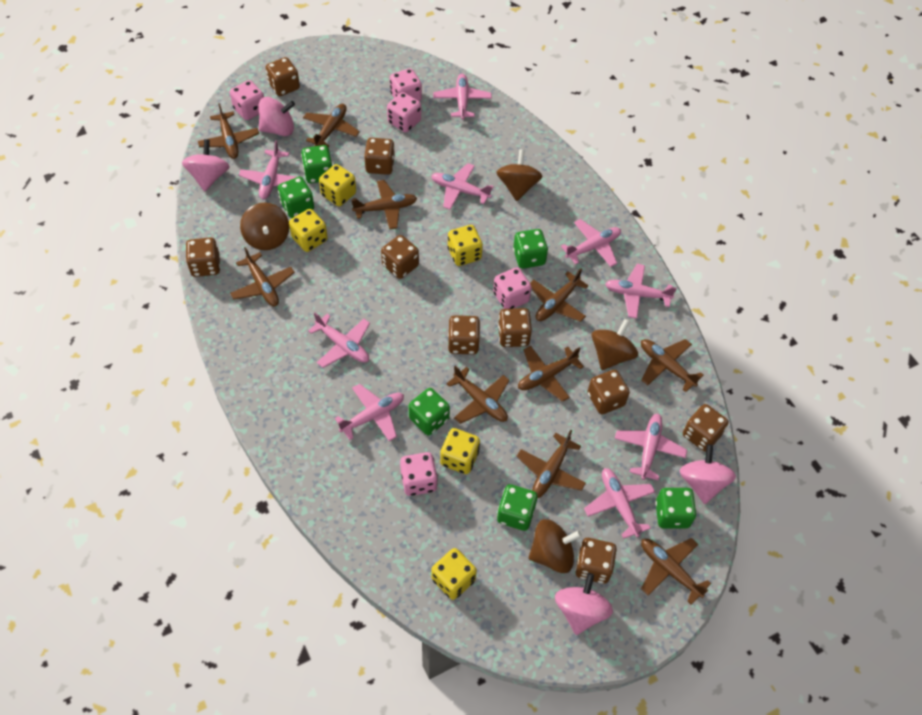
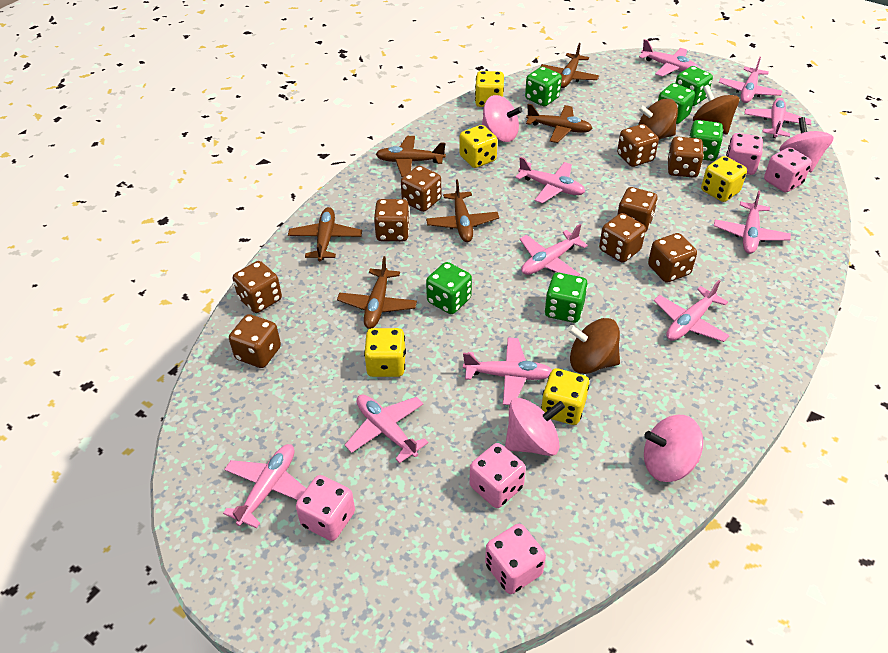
brown plane: [198,103,259,159] [230,247,295,306] [303,104,360,147] [351,180,417,230] [446,365,510,424] [516,430,586,498] [518,346,584,402] [530,269,589,322] [641,339,704,392] [641,538,711,605] = 10 -> [288,207,362,261] [337,256,417,329] [376,136,446,177] [426,179,499,242] [526,104,593,143] [540,43,599,88] = 6
brown spinning top: [240,203,289,250] [496,149,543,201] [529,519,582,573] [592,319,638,370] = 4 -> [568,318,620,374] [638,99,678,140] [693,85,740,134] = 3
pink plane: [239,140,297,199] [308,313,370,368] [335,384,404,441] [431,163,494,210] [433,74,492,120] [561,219,621,267] [584,468,655,539] [605,264,677,319] [615,414,687,480] = 9 -> [223,444,306,528] [345,395,429,463] [463,337,552,405] [515,157,585,203] [520,224,588,276] [639,39,699,76] [654,280,730,342] [714,191,791,254] [719,57,782,103] [744,98,811,138] = 10

